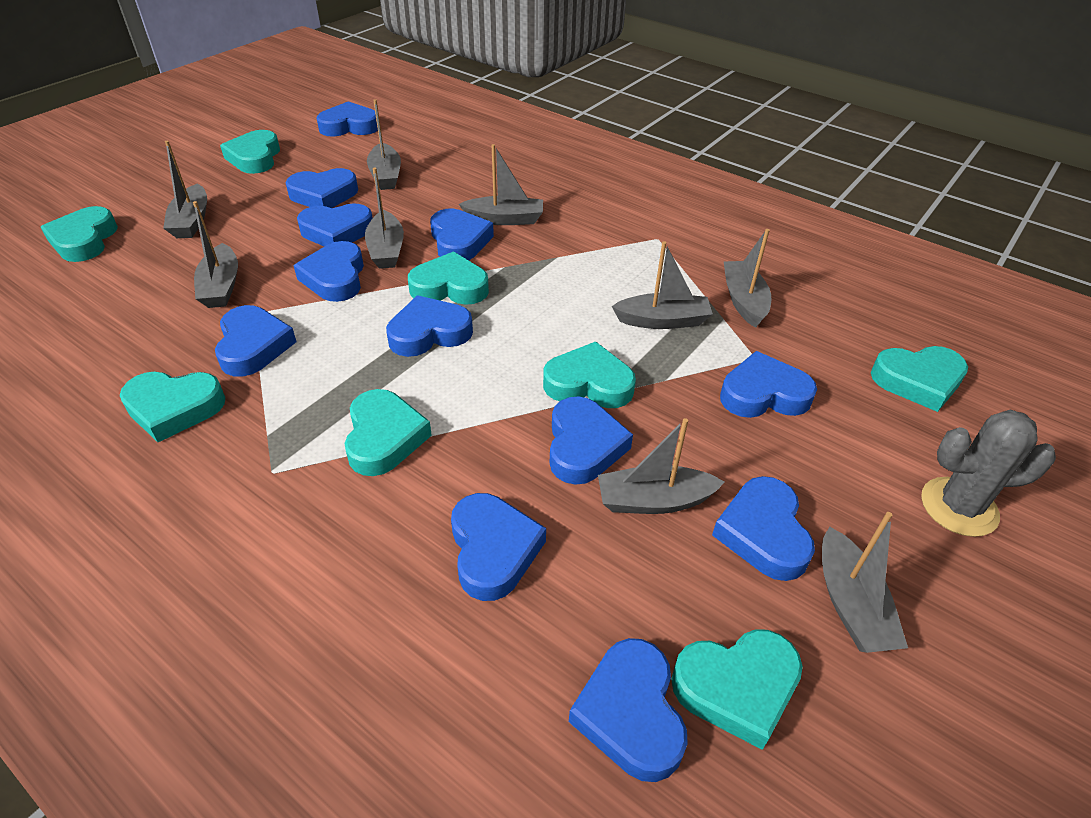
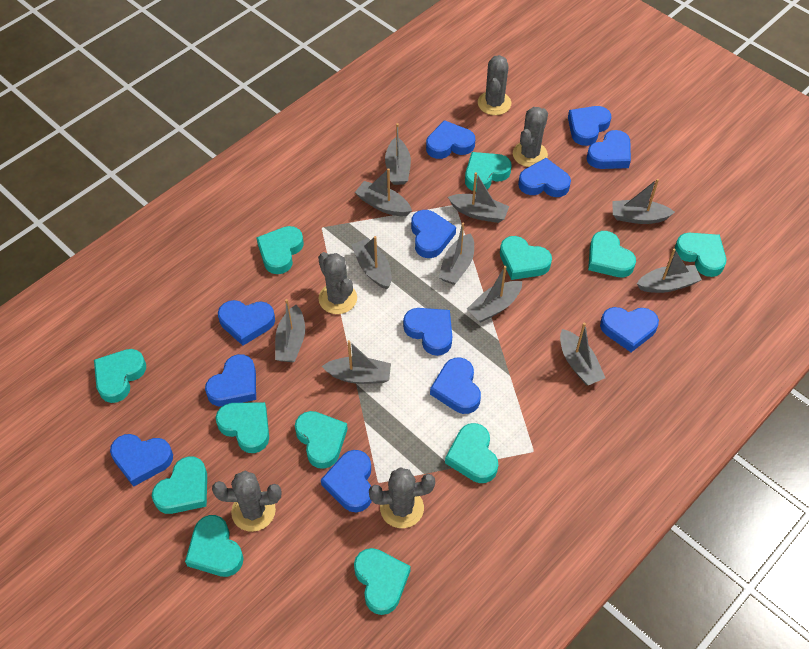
grey boat: [163,141,207,238] [193,201,238,308] [365,168,404,269] [367,99,401,190] [459,144,543,225] [598,418,725,514] [612,241,713,329] [724,229,772,328] [822,512,908,653] = 9 -> [275,299,305,362] [322,340,391,384] [352,236,392,290] [355,168,412,216] [385,123,411,185] [439,223,474,285] [448,172,509,223] [467,266,522,322] [560,323,605,385] [612,179,675,224] [637,248,702,293] = 11
grey cactus: [921,410,1056,537] = 1 -> [212,471,281,532] [318,252,357,314] [369,467,435,528] [478,55,511,115] [513,107,548,167] = 5
turquoise heart: [41,206,118,262] [120,372,226,442] [220,130,280,174] [345,389,432,476] [408,251,489,305] [543,341,636,408] [671,629,803,750] [871,346,968,412] = 8 -> [94,349,146,403] [152,456,207,514] [185,515,244,577] [216,402,269,453] [256,226,304,274] [295,411,348,469] [354,548,411,615] [445,423,498,483] [465,152,512,191] [500,236,552,280] [588,231,636,277] [675,233,726,277] = 12

